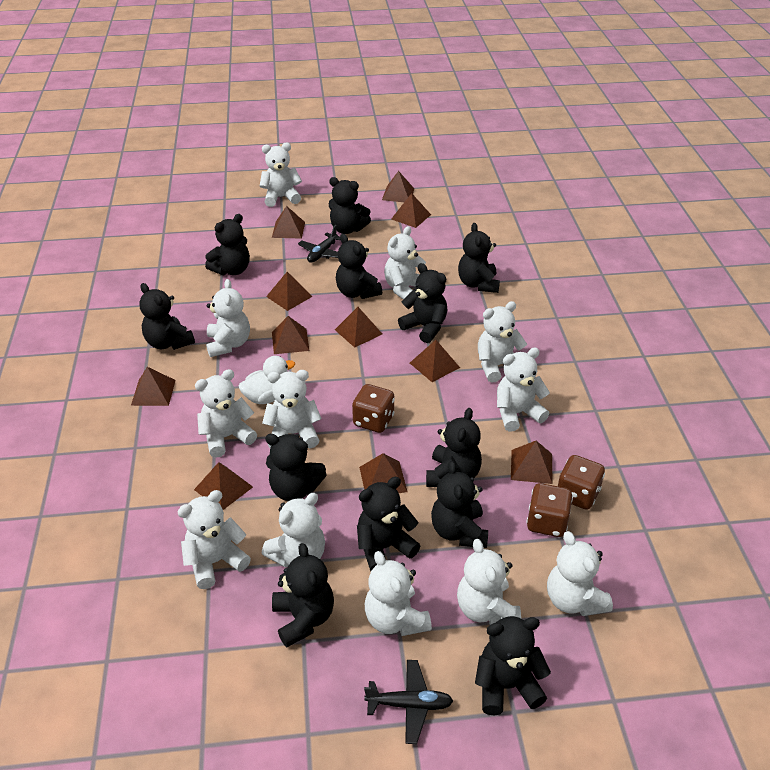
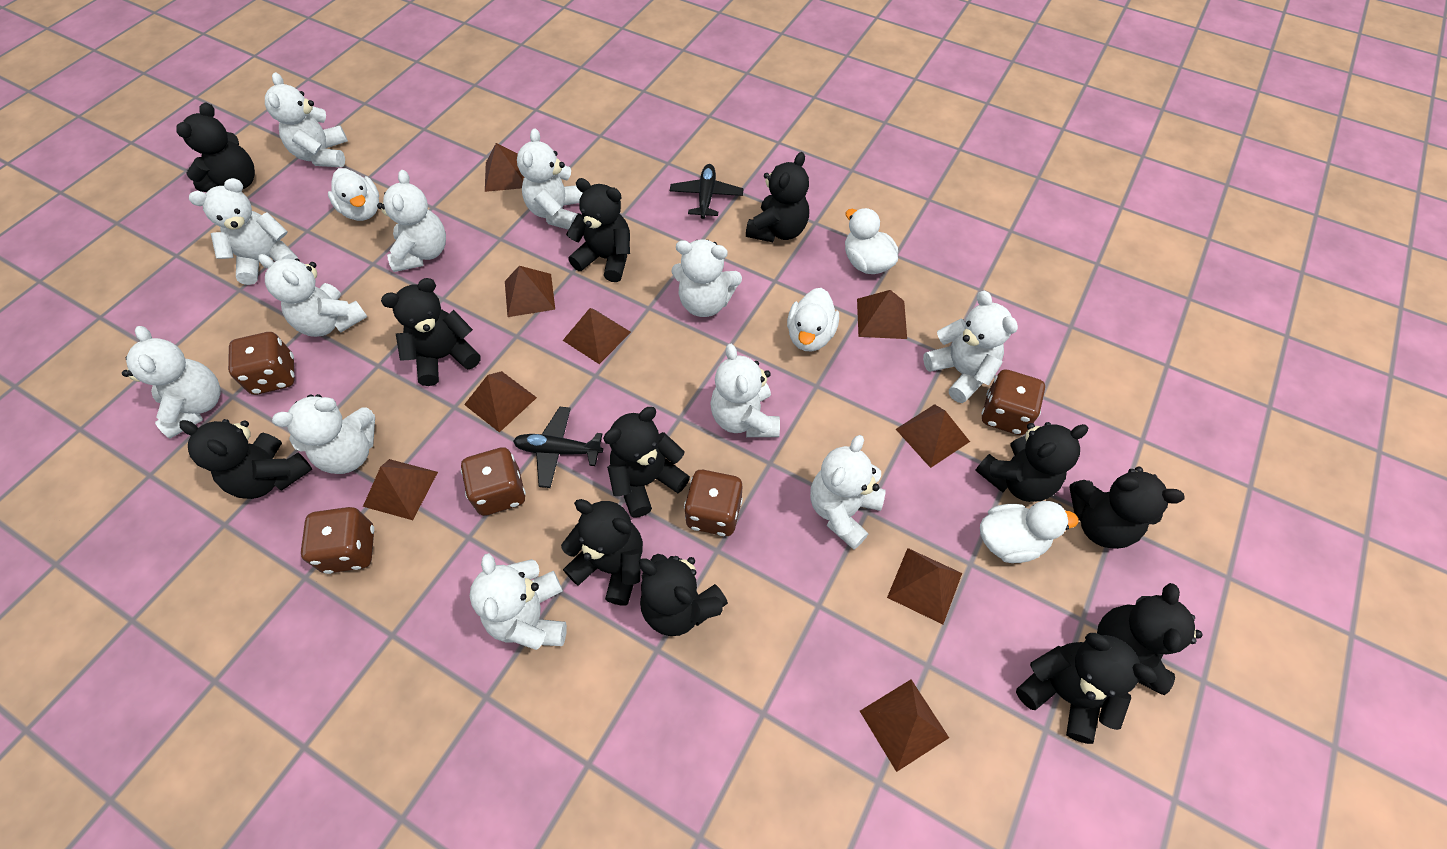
brown dice: [352,384,395,433] [526,483,573,537] [558,455,605,510] = 3 -> [228,332,295,395] [301,507,374,574] [461,447,526,516] [684,470,743,536] [981,369,1045,435] = 5
brown pyramid: [131,367,176,406] [194,462,253,510] [266,272,313,311] [272,206,305,239] [272,316,310,354] [335,307,382,348] [359,453,407,493] [382,171,414,202] [391,193,431,228] [410,340,460,382] [511,441,553,484] = 11 -> [363,459,438,520] [464,371,537,433] [485,143,524,192] [505,266,555,317] [563,308,631,364] [857,290,907,339] [860,680,949,772] [887,548,962,624] [896,404,970,468] = 9
white duck: [239,356,295,404] = 1 -> [328,168,379,221] [787,288,839,351] [845,208,898,274] [980,501,1079,563] = 4

